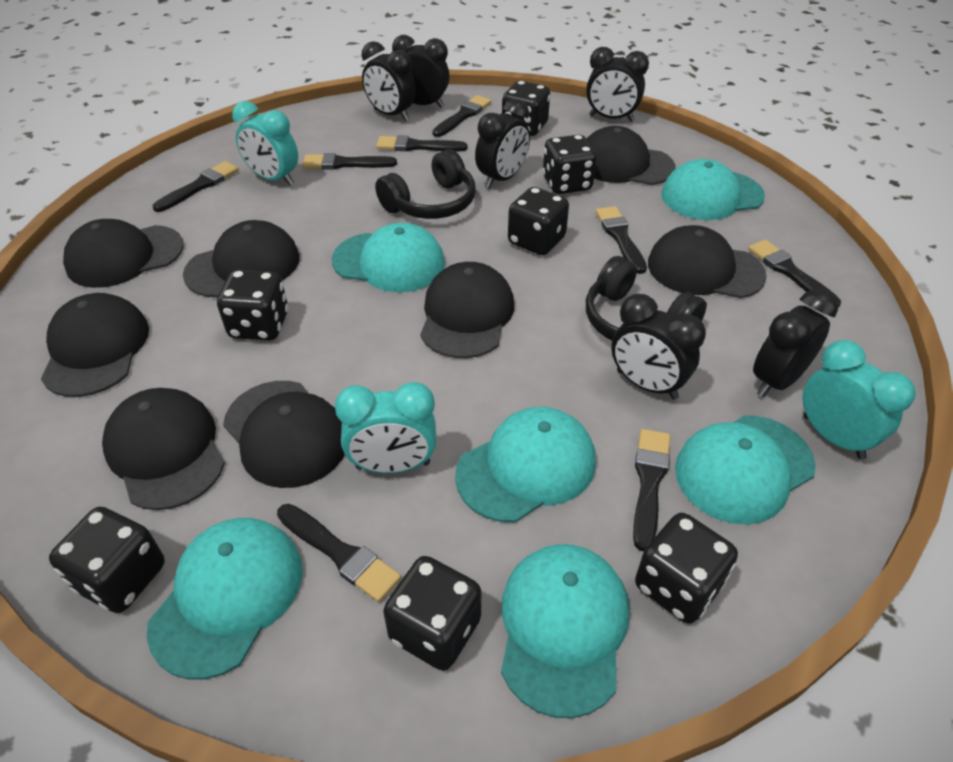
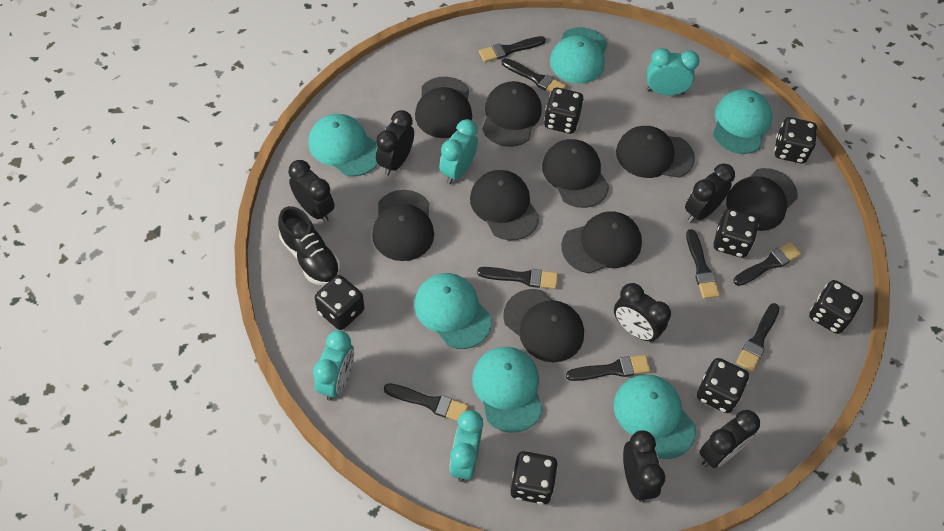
black cap: [41,293,149,397] [63,219,184,288] [102,388,225,510] [183,220,300,298] [223,381,345,488] [420,262,514,358] [586,126,676,185] [648,225,767,298] = 8 -> [372,190,434,261] [415,77,472,138] [470,170,540,240] [482,81,542,147] [503,289,584,362] [542,139,609,208] [561,211,642,274] [616,126,695,178] [726,168,798,231] = 9
black headphones: [375,149,476,219] [586,256,707,340] = 2 -> none = 0
black shoe: none = 0 -> [278,206,340,286] = 1
turquoise clock: [232,101,298,186] [335,382,436,474] [802,340,916,460] = 3 -> [313,330,354,401] [439,119,478,184] [449,410,483,482] [647,48,700,96] = 4

